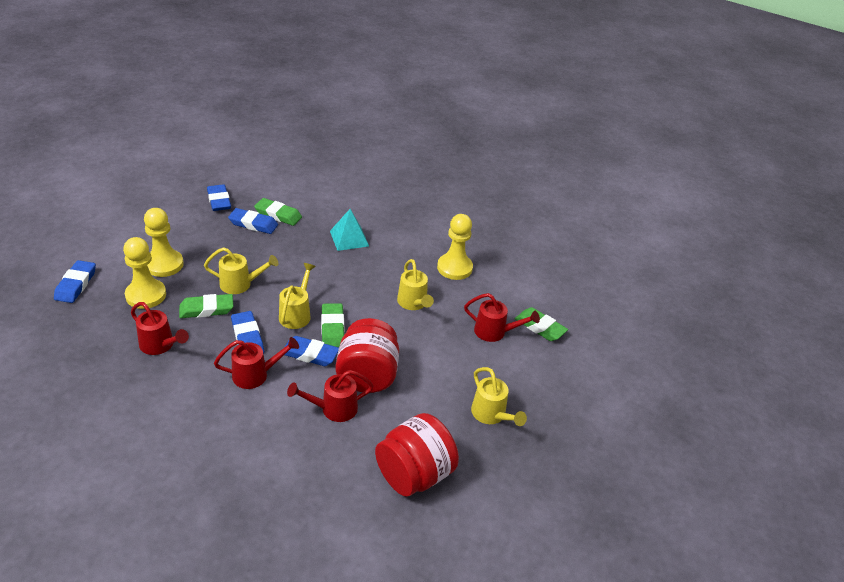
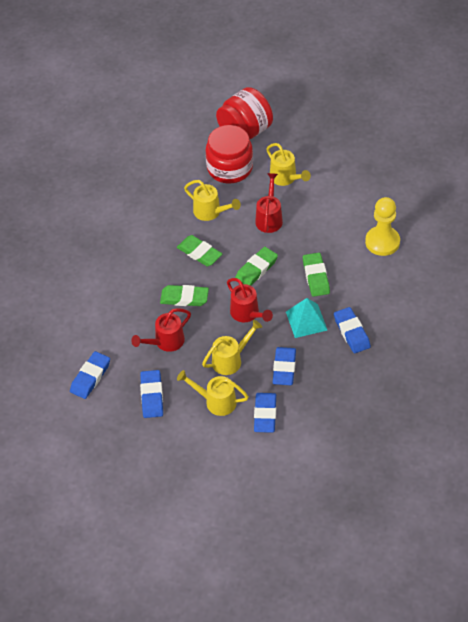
red watering can: [131,302,189,355] [214,337,299,389] [287,370,373,422] [464,293,540,342] = 4 -> [131,308,191,352] [227,278,273,322] [255,173,283,233] = 3
yellow pawn: [123,237,166,309] [144,208,184,277] [437,214,473,280] = 3 -> [365,197,400,256] = 1

